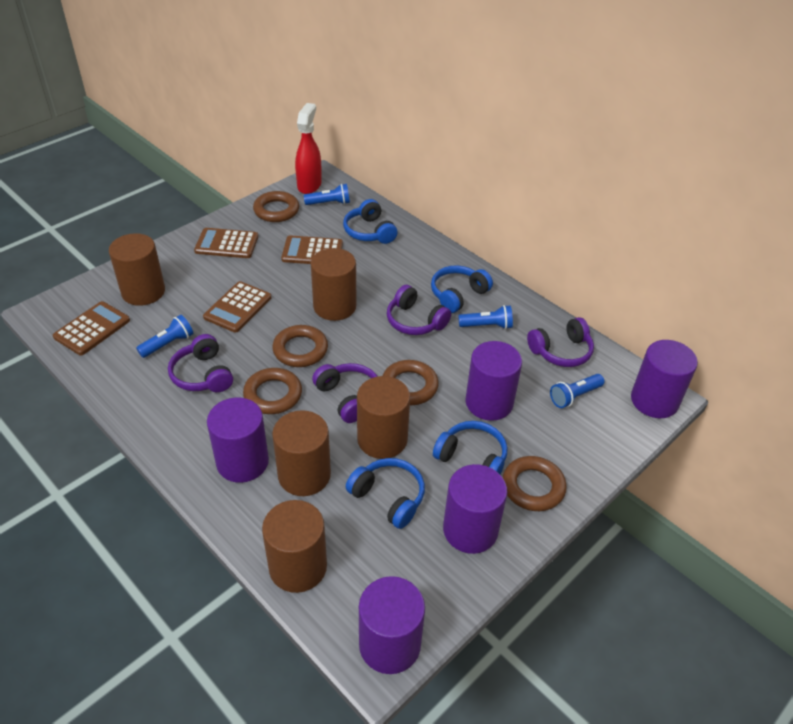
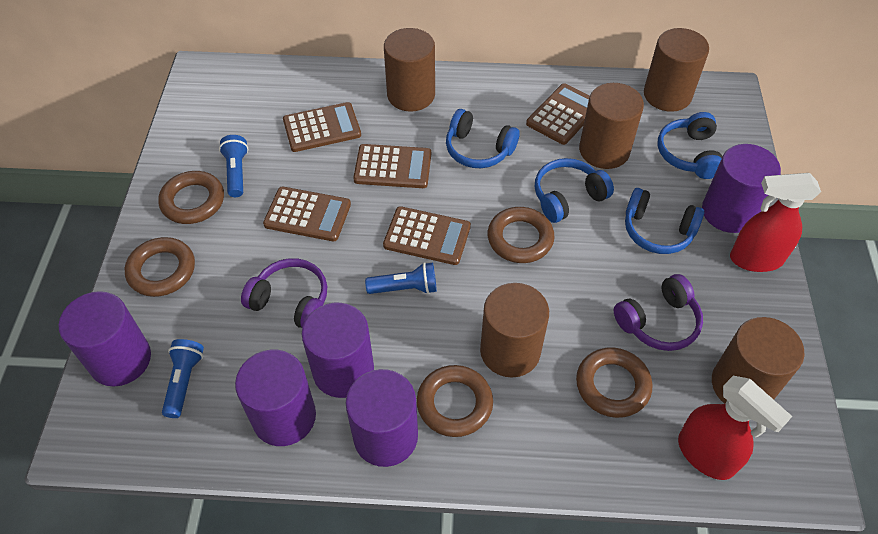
blue flashlight: [136,315,193,358] [304,184,350,205] [458,305,513,329] [550,374,605,408] = 4 -> [162,339,204,418] [219,135,248,197] [365,262,437,294] = 3
brown calculator: [53,301,130,355] [194,228,258,258] [203,281,271,333] [281,235,343,264] = 4 -> [263,187,351,241] [283,102,361,152] [353,144,431,188] [383,206,471,265] [526,83,590,145] = 5
purple headphones: [168,334,233,392] [312,363,378,423] [387,285,451,335] [527,317,594,367] = 4 -> [241,258,327,328] [614,274,703,351] = 2
red spray bottle: [295,103,322,194] = 1 -> [678,376,793,480] [730,173,821,272] = 2

